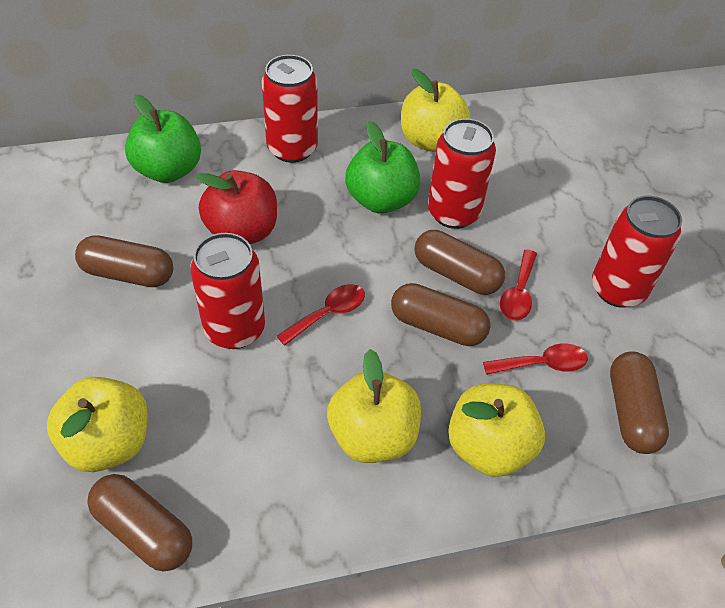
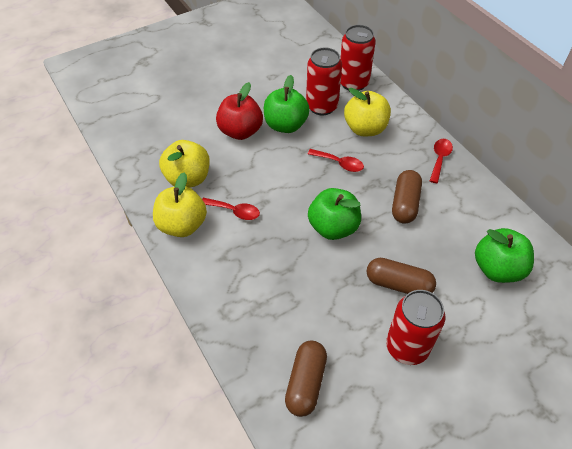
brown capsule: [75,235,173,287] [87,474,192,571] [391,283,491,346] [415,230,505,295] [610,351,669,454] = 5 -> [285,341,327,417] [367,258,436,294] [392,170,422,224] = 3
green apple: [125,94,201,183] [345,121,420,214] = 2 -> [264,75,310,133] [308,188,361,240] [475,228,534,283] = 3
red can: [190,233,265,349] [262,55,318,163] [428,119,496,229] [592,196,682,308] = 4 -> [306,47,342,116] [340,25,376,91] [386,290,445,365] = 3
yellow apple: [47,377,148,472] [327,349,421,463] [401,68,470,152] [448,383,545,477] = 4 -> [153,173,207,237] [159,140,210,188] [344,88,391,136] = 3

